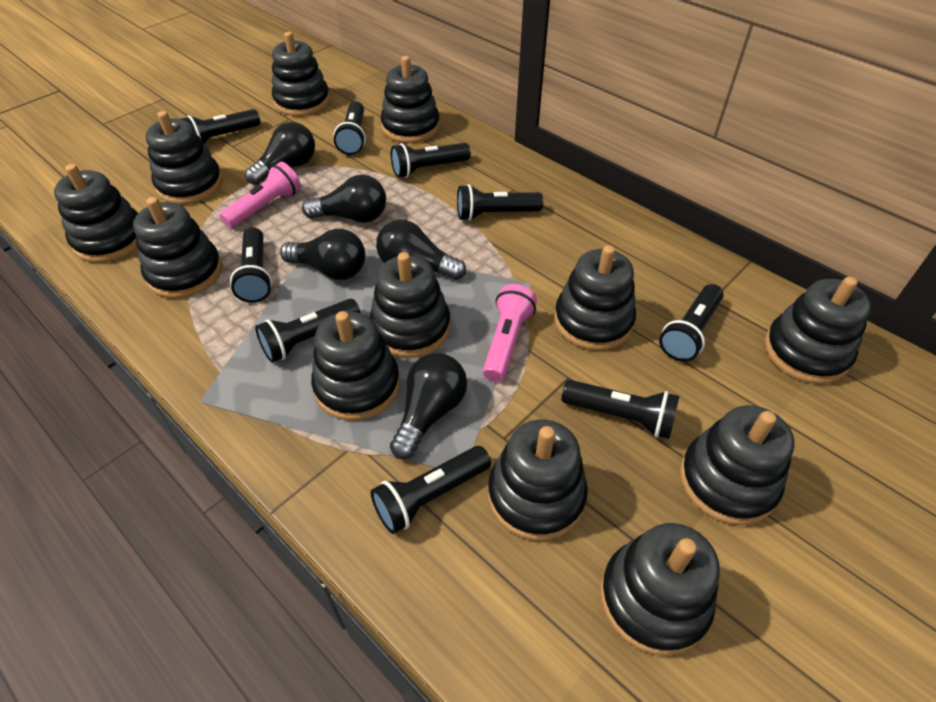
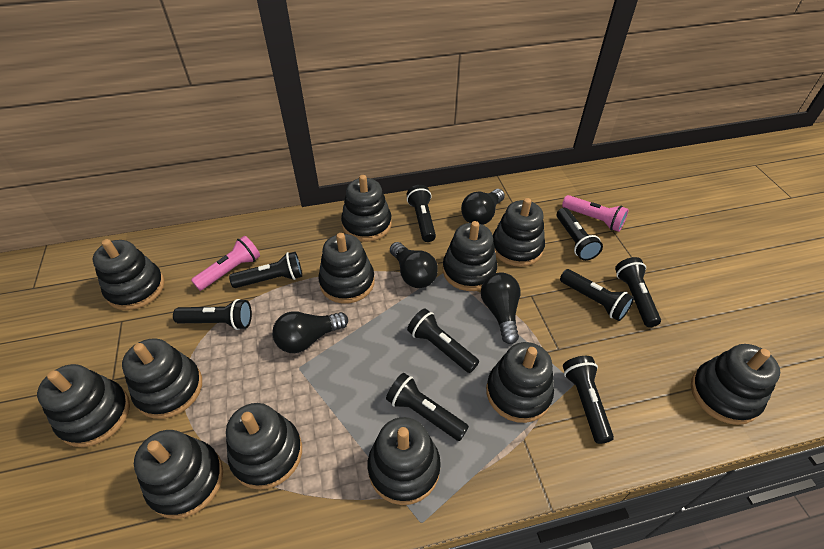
black light bulb: [245,122,315,185] [280,229,366,280] [302,175,386,223] [376,219,466,280] [390,353,467,459] = 5 -> [272,311,348,353] [390,242,438,288] [461,189,505,225] [481,272,521,344] = 4

